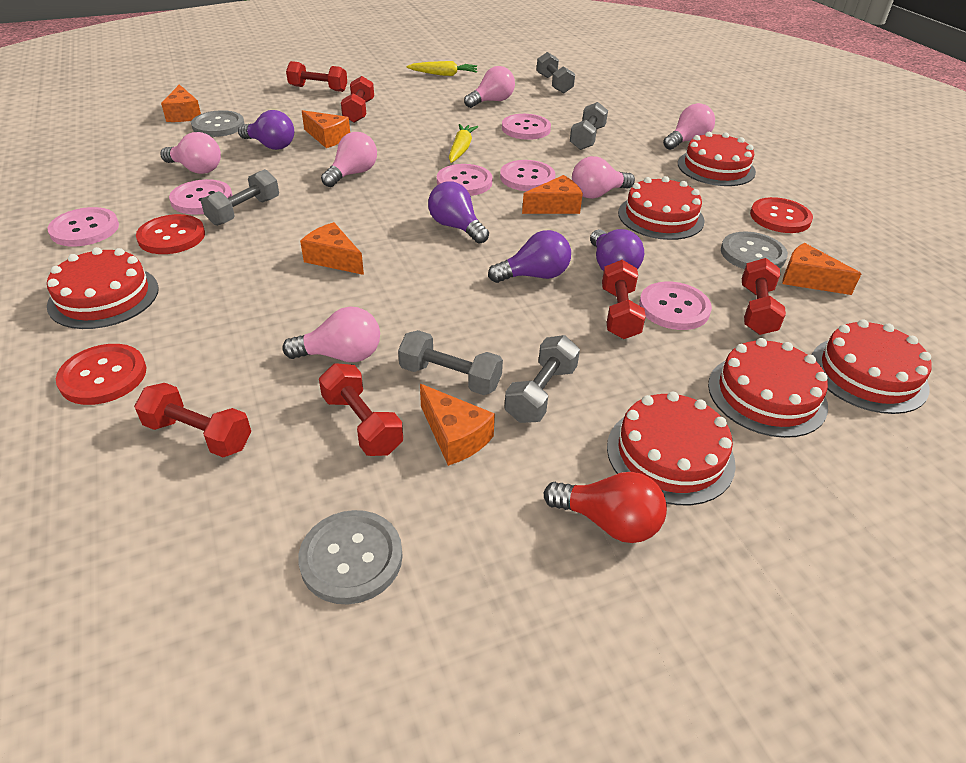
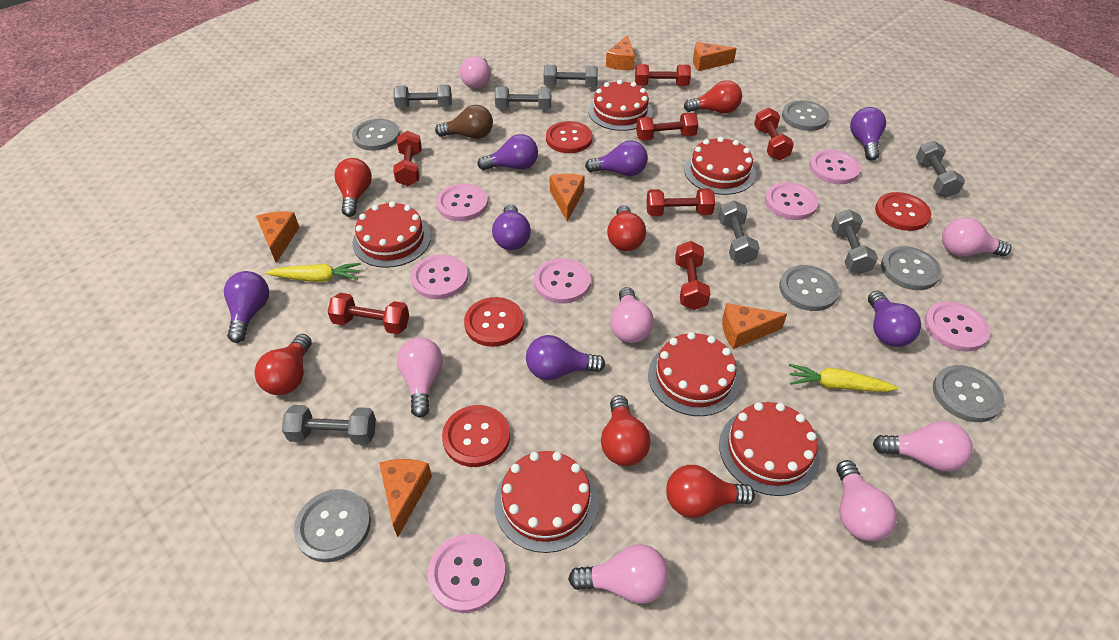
brown light bulb: none = 0 -> [435,105,493,139] = 1
grey button: [191,110,244,137] [298,510,403,604] [721,232,788,269] = 3 -> [294,489,371,562] [352,119,400,151] [779,265,839,311] [782,101,829,131] [881,246,942,290] [933,365,1004,422] = 6
grey dumbbell: [201,169,279,226] [398,330,503,395] [504,335,580,423] [536,52,575,93] [570,102,608,150] = 5 -> [282,405,376,445] [393,85,452,108] [495,86,551,110] [544,65,598,87] [719,200,760,264] [831,209,878,275] [916,141,965,198] = 7
pink button: [47,207,119,246] [169,179,232,215] [437,164,493,196] [500,160,555,191] [502,114,551,140] [639,281,712,330] = 6 -> [411,254,468,299] [427,534,506,613] [436,183,488,221] [534,258,591,304] [765,182,819,220] [809,150,861,184] [924,302,990,352] = 7
pink light bulb: [160,132,221,174] [282,306,380,362] [321,132,377,187] [464,66,515,108] [572,156,635,199] [663,103,715,150] = 6 -> [397,338,443,418] [460,56,491,89] [568,544,669,604] [610,287,654,343] [837,460,897,541] [873,421,973,471] [942,217,1011,257] = 7
purple light bulb: [238,110,294,150] [428,182,489,244] [488,230,571,283] [590,229,644,271] = 4 -> [224,271,269,343] [477,134,538,170] [492,204,531,250] [526,335,605,380] [585,140,648,176] [850,107,886,161] [868,291,921,347] = 7
red button: [56,344,147,405] [136,214,205,254] [750,197,813,233] = 3 -> [442,405,510,467] [464,297,524,347] [546,121,592,153] [875,192,931,231] = 4
red dumbbell: [134,383,251,457] [286,61,347,92] [319,363,403,456] [341,76,374,123] [602,260,646,339] [742,258,786,335] = 6 -> [327,293,409,334] [393,131,422,186] [635,64,691,86] [636,113,698,141] [646,188,715,216] [675,241,710,310] [754,107,794,161] = 7
red light bulb: [544,472,667,543] = 1 -> [254,334,312,395] [334,158,372,217] [601,395,651,466] [607,205,646,251] [666,465,755,518] [684,80,742,114] = 6

